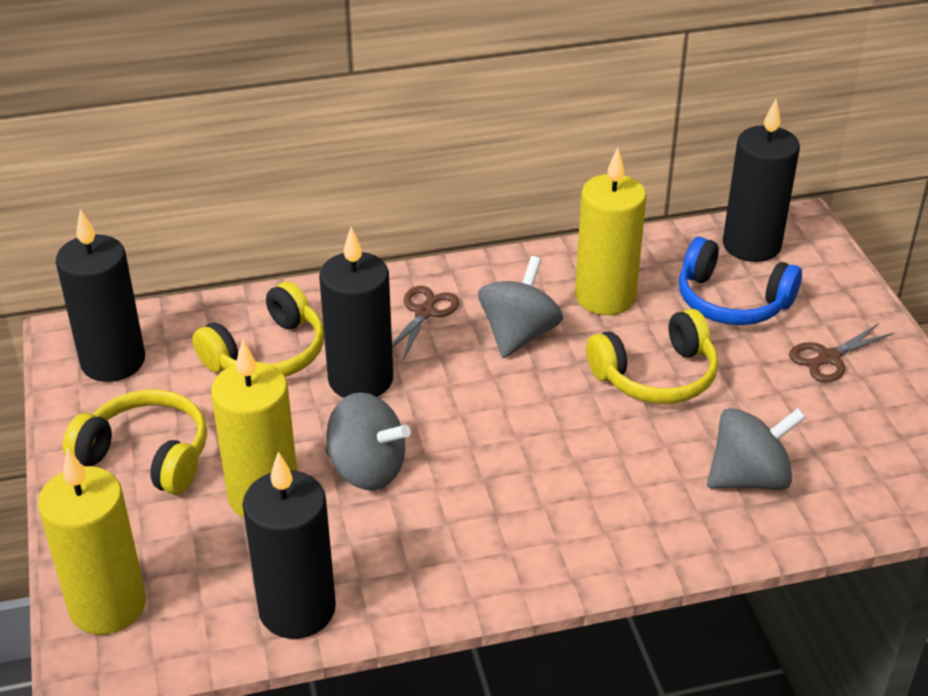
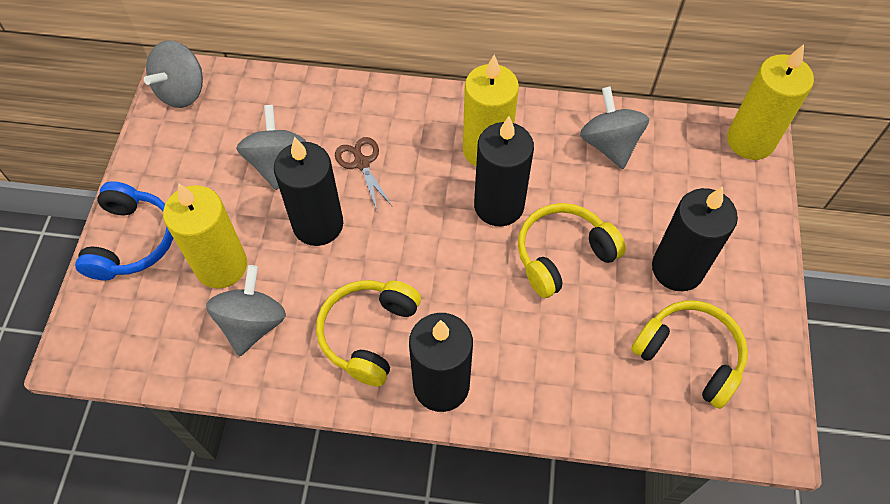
brown scissors: [392,286,459,360] [789,323,894,382] = 2 -> [335,137,392,210] = 1
grey spinning top: [325,392,411,491] [478,256,563,358] [707,408,806,490] = 3 -> [144,40,203,108] [206,265,286,356] [236,105,306,190] [580,86,649,169] = 4

